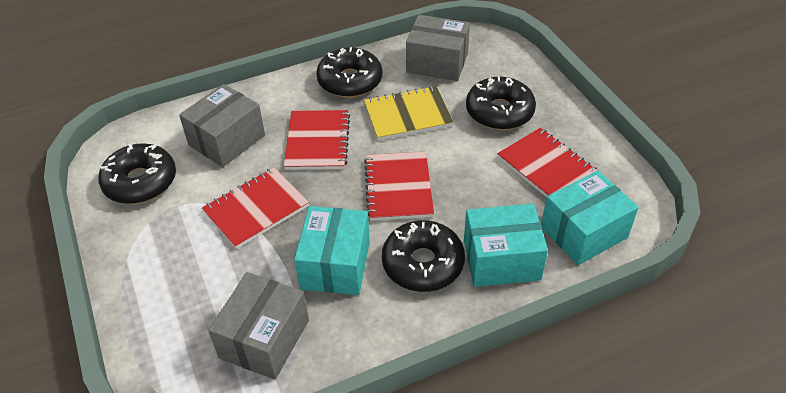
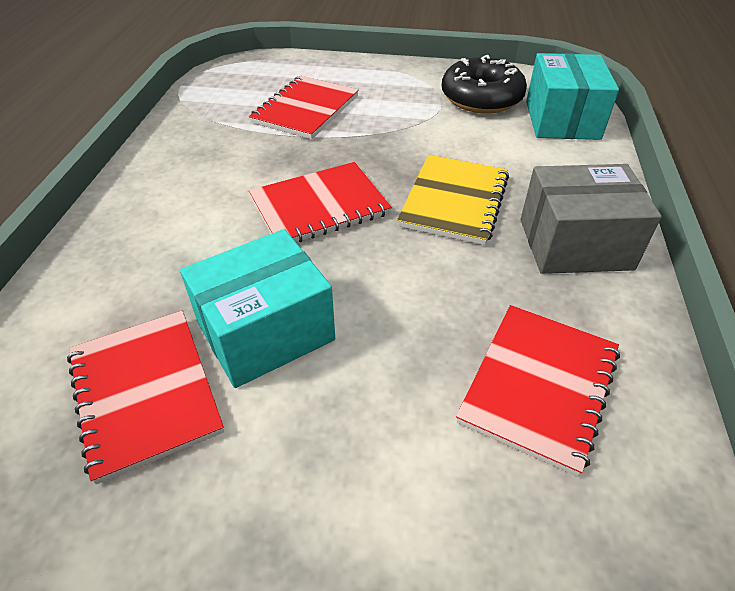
black donut: [98,143,176,204] [316,47,383,98] [382,220,465,292] [466,77,536,130] = 4 -> [442,55,527,114] = 1
grey box: [179,84,265,167] [208,272,309,380] [406,15,470,81] = 3 -> [520,164,662,274] = 1
turquoise box: [294,206,370,295] [464,204,548,287] [541,171,639,265] = 3 -> [180,229,335,388] [526,53,619,140] = 2

